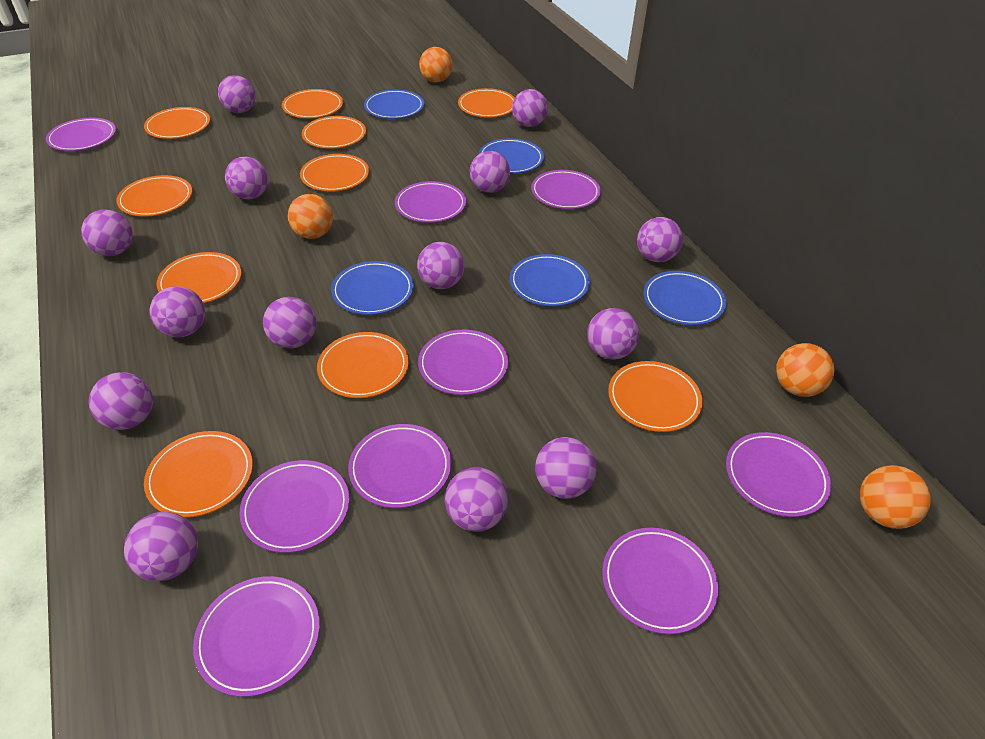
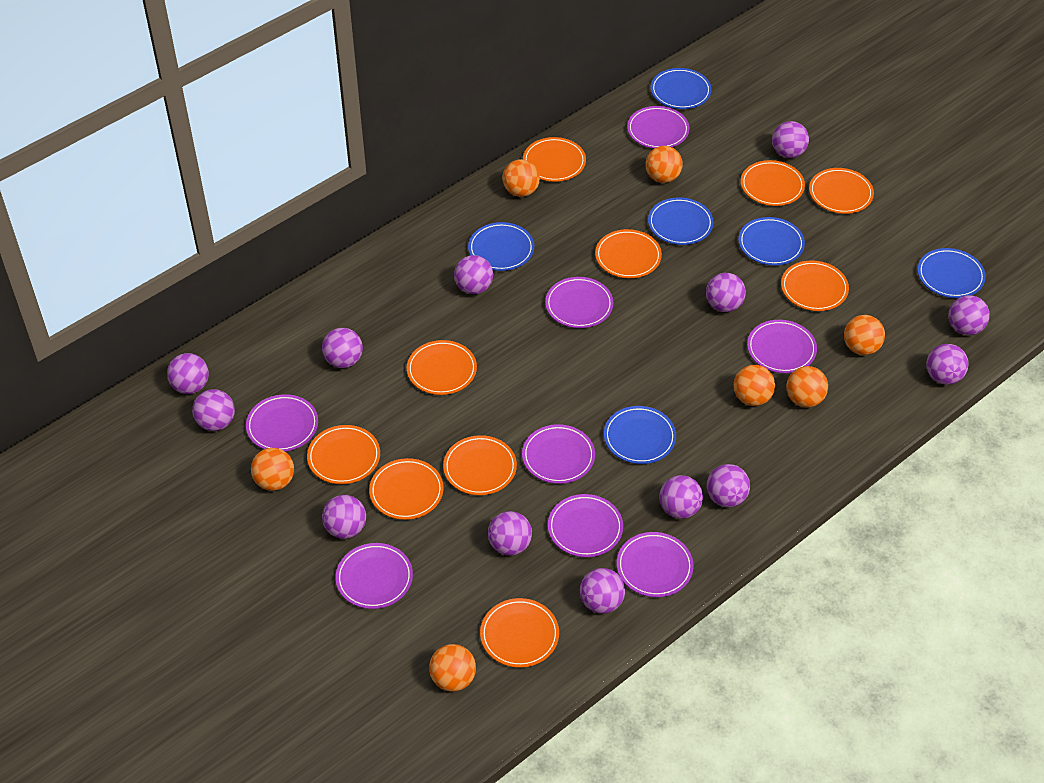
blue plate: [331,261,413,315] [364,90,424,119] [479,138,544,174] [510,254,590,306] [644,271,726,325] = 5 -> [468,222,534,271] [604,406,676,464] [648,197,714,245] [651,68,712,109] [738,217,805,266] [918,248,986,298] = 6
orange ball: [288,194,333,239] [419,47,452,83] [776,343,835,397] [860,465,931,529] = 4 -> [251,448,294,491] [429,644,476,692] [503,159,540,197] [645,146,683,183] [734,365,775,406] [786,366,828,407] [844,315,885,355] = 7
purple ball: [81,210,133,256] [89,372,153,430] [124,512,198,581] [150,286,205,337] [218,75,256,113] [225,157,269,199] [263,297,316,348] [417,242,465,289] [445,467,508,532] [470,151,510,193] [512,89,548,127] [535,437,596,499] [587,308,639,360] [637,217,683,262] = 14 -> [167,353,209,394] [192,389,235,431] [322,328,363,368] [322,495,366,539] [454,255,493,294] [488,511,532,556] [580,568,625,614] [659,475,703,519] [706,273,746,312] [707,464,750,507] [772,121,809,158] [926,344,968,385] [948,295,990,335] = 13
purple plate: [46,118,116,151] [193,576,320,697] [239,460,349,553] [348,424,451,508] [395,181,466,223] [418,330,508,395] [531,170,601,209] [602,528,718,634] [726,432,831,517] = 9 -> [246,394,318,452] [336,543,413,609] [522,424,595,484] [545,277,613,328] [548,494,623,557] [617,532,694,597] [627,106,690,149] [747,320,817,373] = 8

